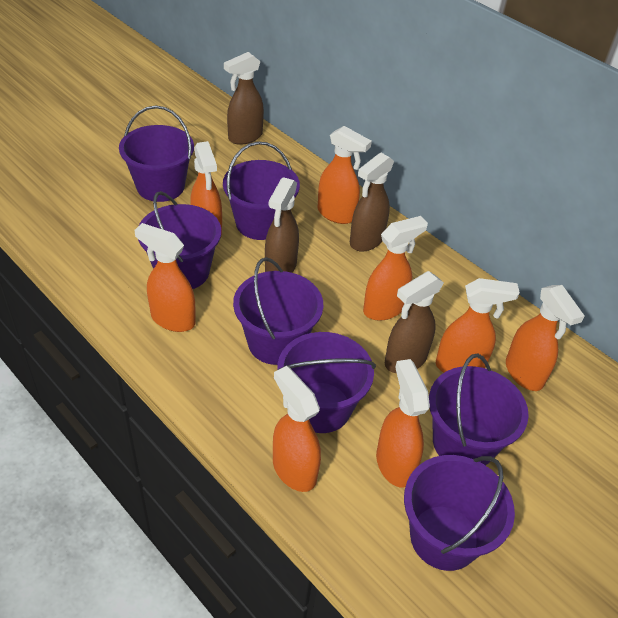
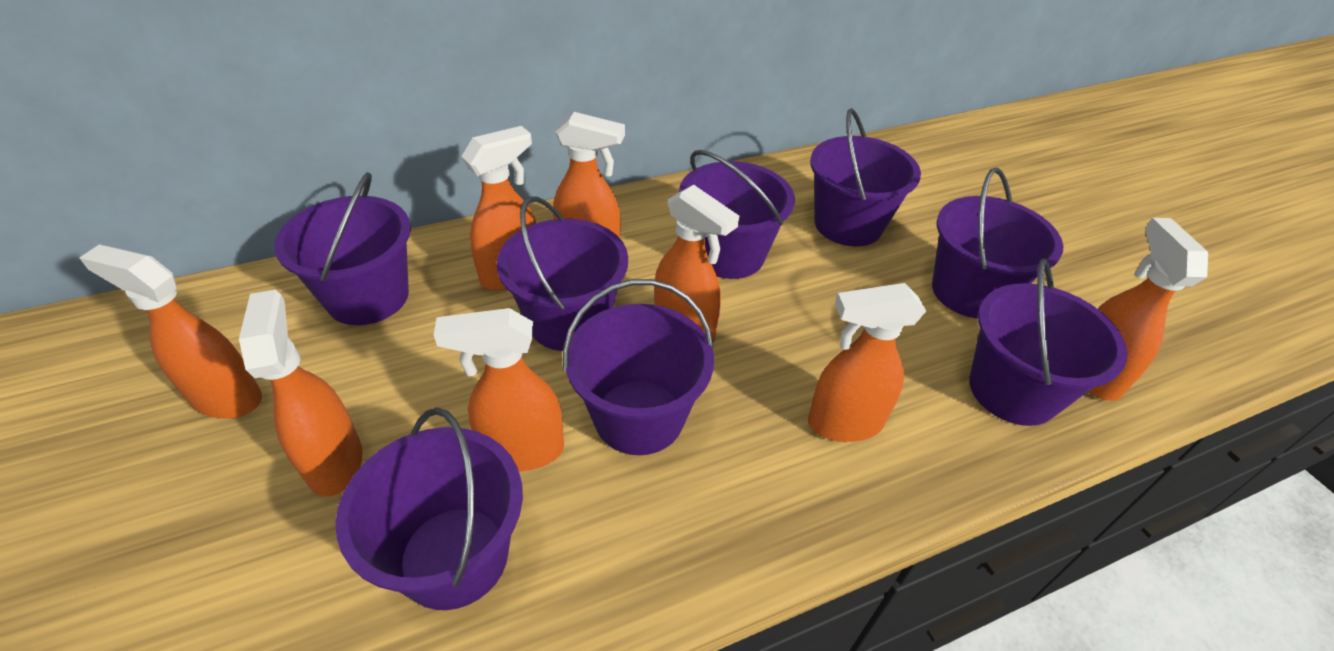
brown spray bottle: [224,52,264,145] [265,177,299,273] [350,153,394,252] [385,271,444,373] = 4 -> none = 0
purple bucket: [119,106,194,202] [138,191,221,289] [223,142,300,240] [233,257,323,365] [277,332,376,433] [404,455,515,571] [429,354,529,466] = 7 -> [274,172,411,325] [335,408,523,610] [497,197,628,351] [563,279,714,455] [679,150,795,279] [810,108,921,246] [932,168,1063,318] [969,259,1128,426] = 8

